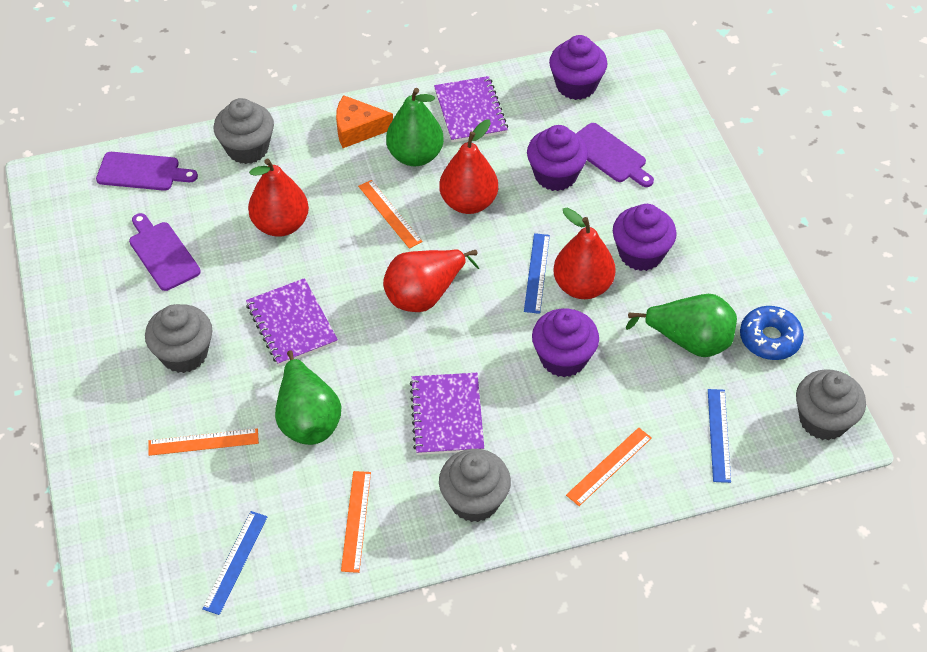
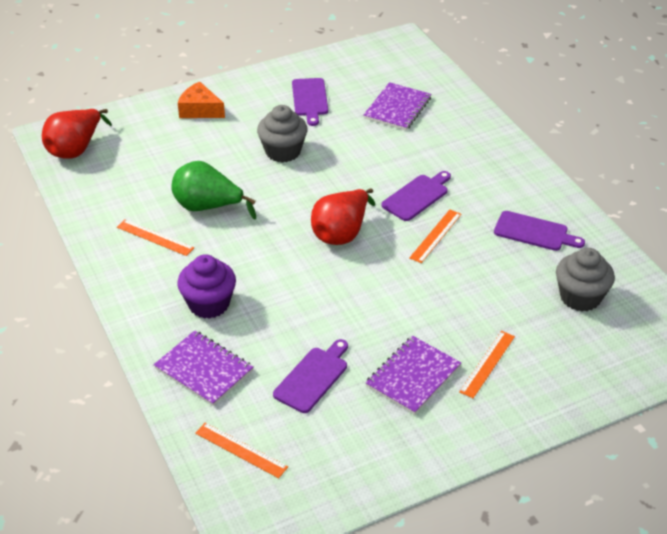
blue donut: [740,306,804,360] = 1 -> none = 0
blue ruler: [202,511,267,615] [524,233,550,314] [708,389,731,483] = 3 -> none = 0
green pear: [275,351,341,445] [386,88,444,166] [626,294,737,357] = 3 -> [171,161,256,219] = 1
grey cupcake: [145,304,213,373] [214,98,274,164] [439,449,511,522] [796,369,866,440] = 4 -> [257,105,308,163] [556,248,615,311] = 2
purple cupcake: [527,125,588,191] [532,309,599,377] [549,35,607,100] [613,204,677,271] = 4 -> [177,254,236,319] = 1
purple cutting board: [96,152,198,191] [129,213,201,291] [576,123,654,187] = 3 -> [273,339,348,413] [292,78,328,126] [381,171,451,221] [494,211,585,251] = 4
red pear: [248,159,309,237] [383,249,479,312] [439,120,498,214] [553,208,616,299] = 4 -> [42,109,112,159] [311,188,375,245] = 2

